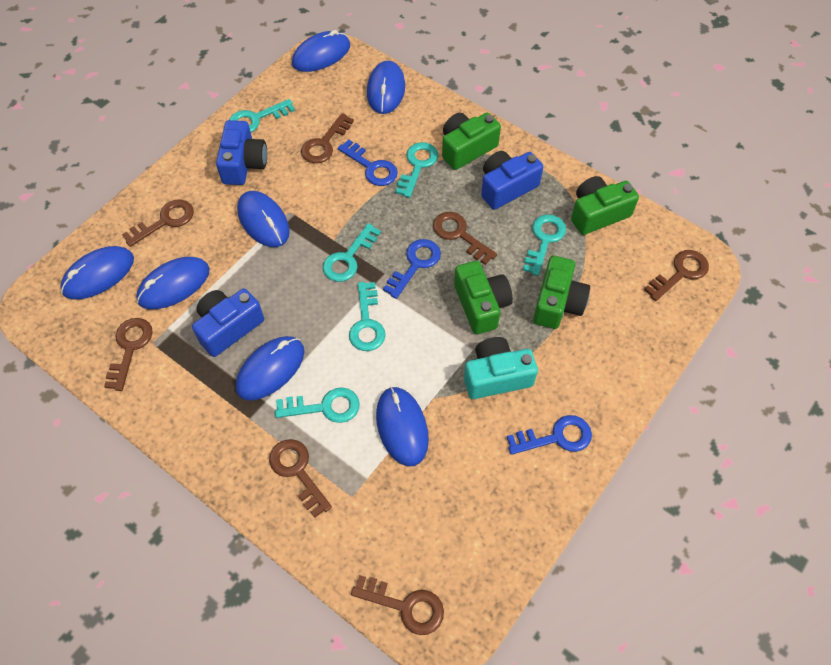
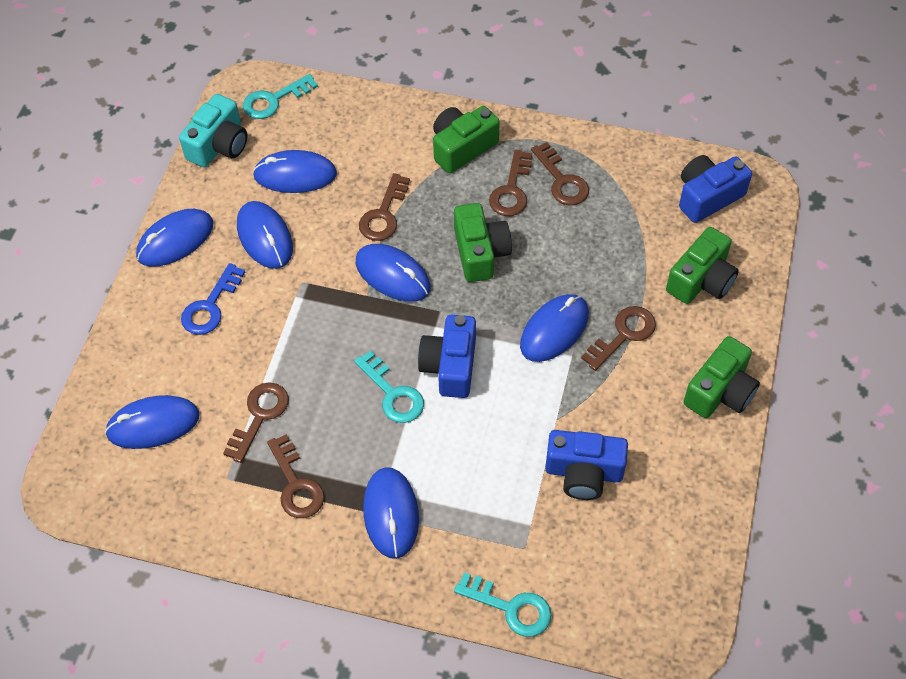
blue key: [338,140,398,186] [383,239,441,299] [507,415,592,455] = 3 -> [181,263,245,335] = 1
brown key: [104,318,153,391] [122,200,194,247] [269,439,332,517] [301,113,354,163] [351,575,444,635] [433,212,497,265] [644,250,709,301] = 7 -> [223,382,289,463] [267,434,324,518] [359,173,410,241] [489,150,532,216] [531,142,589,205] [581,306,656,371] = 6
turquoise key: [229,99,295,132] [275,387,360,423] [323,223,381,282] [349,282,386,351] [395,142,438,198] [523,214,566,276] = 6 -> [243,74,318,119] [354,350,424,423] [454,573,551,637] = 3

